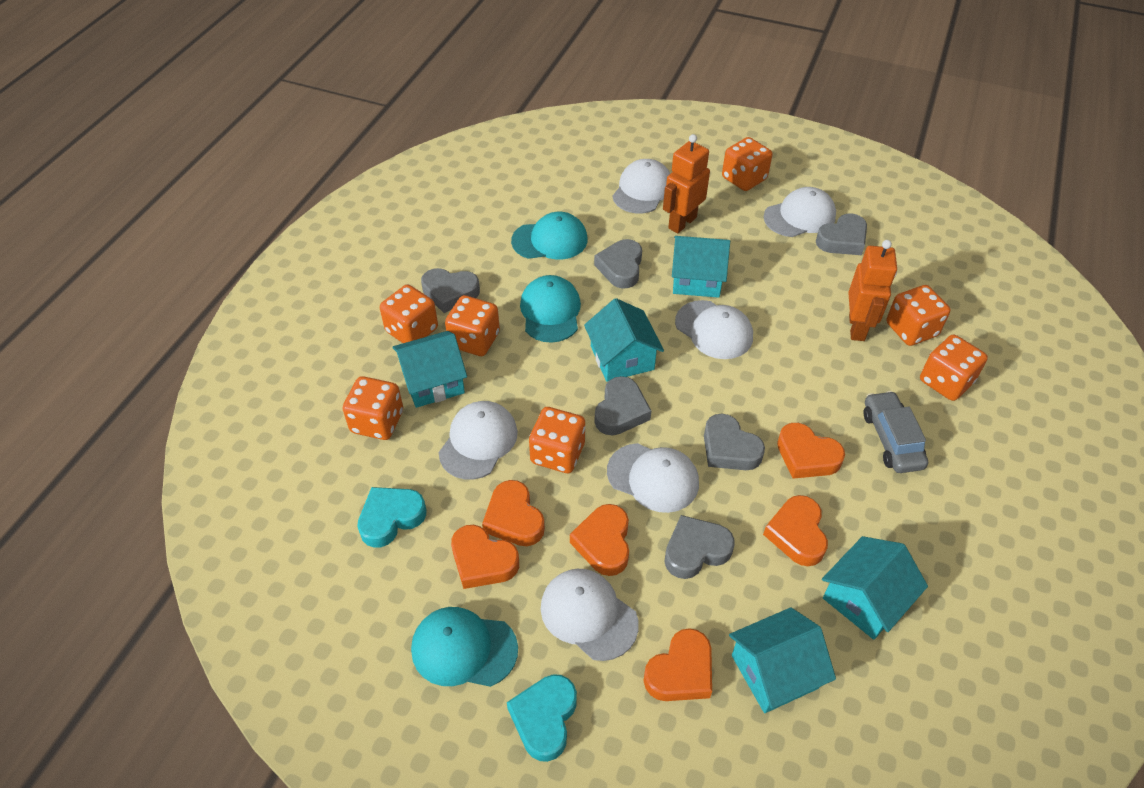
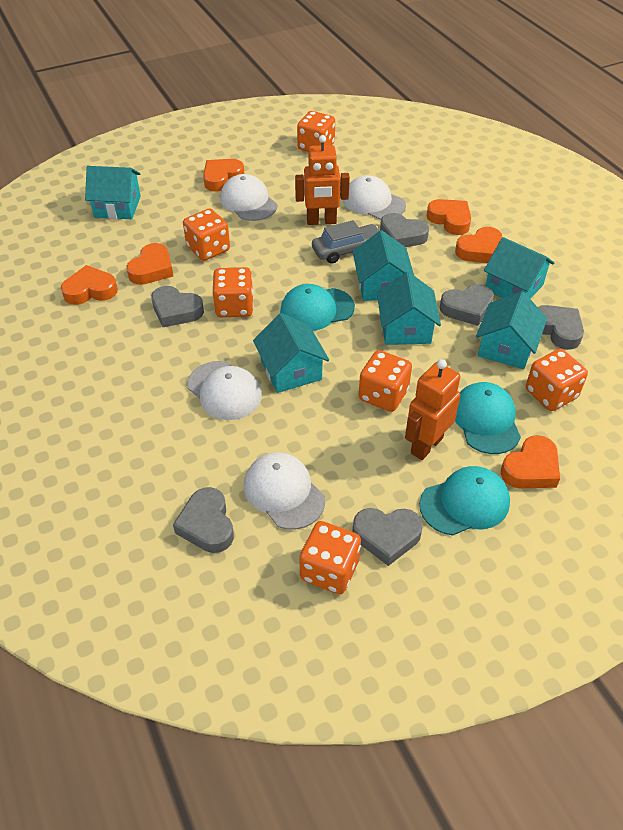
orange dice: [343,376,403,440] [380,285,438,343] [445,295,500,356] [529,407,585,473] [722,137,772,191] [886,285,950,346] [920,335,988,401] = 7 -> [183,209,230,261] [213,267,254,317] [297,111,335,152] [299,521,361,594] [359,350,412,412] [526,349,588,411] = 6
turquoise heart: [357,487,426,548] [507,674,577,762] = 2 -> none = 0
turquoise house: [392,331,467,408] [584,298,664,382] [672,236,730,298] [729,607,836,713] [822,536,928,640] = 5 -> [85,166,141,219] [253,313,329,393] [353,230,414,301] [377,272,441,345] [476,291,547,369] [484,237,554,299] = 6
white cap: [438,401,518,480] [541,569,639,661] [607,443,699,513] [612,159,670,214] [675,300,753,359] [764,187,836,237] = 6 -> [187,361,262,420] [220,174,277,221] [244,453,325,530] [343,175,406,220] = 4

